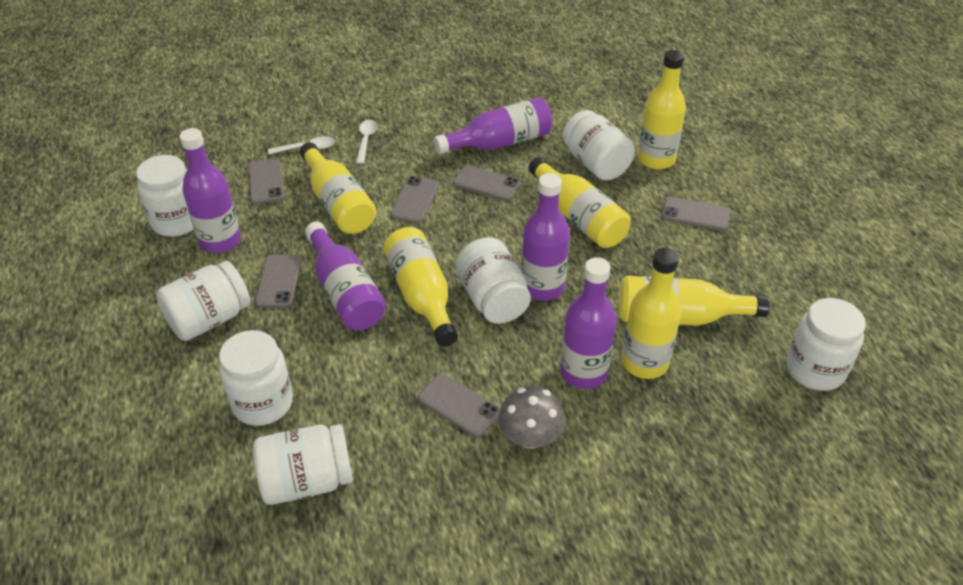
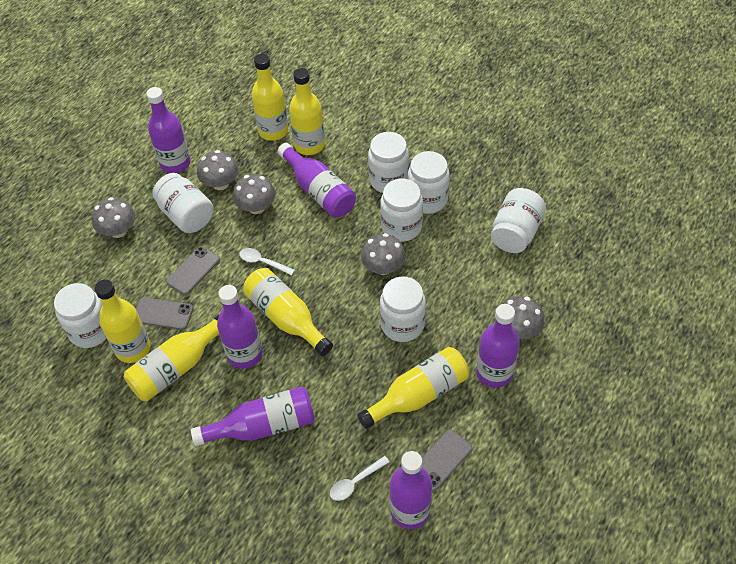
grey mushroom: [498,386,565,449] = 1 -> [92,197,135,238] [197,150,238,190] [233,174,275,214] [361,233,405,275] [504,296,544,339] = 5
grey phone: [248,159,285,204] [255,255,301,308] [390,176,439,223] [418,374,500,437] [453,165,521,201] [661,196,731,231] = 6 -> [136,297,193,330] [166,246,220,295] [422,429,472,491] = 3
purple bottle: [180,128,241,253] [305,222,386,330] [434,97,553,154] [521,173,570,301] [560,257,617,389] = 5 -> [146,87,191,173] [191,387,315,446] [217,285,262,369] [278,143,356,218] [390,451,433,529] [476,304,520,388] = 6

